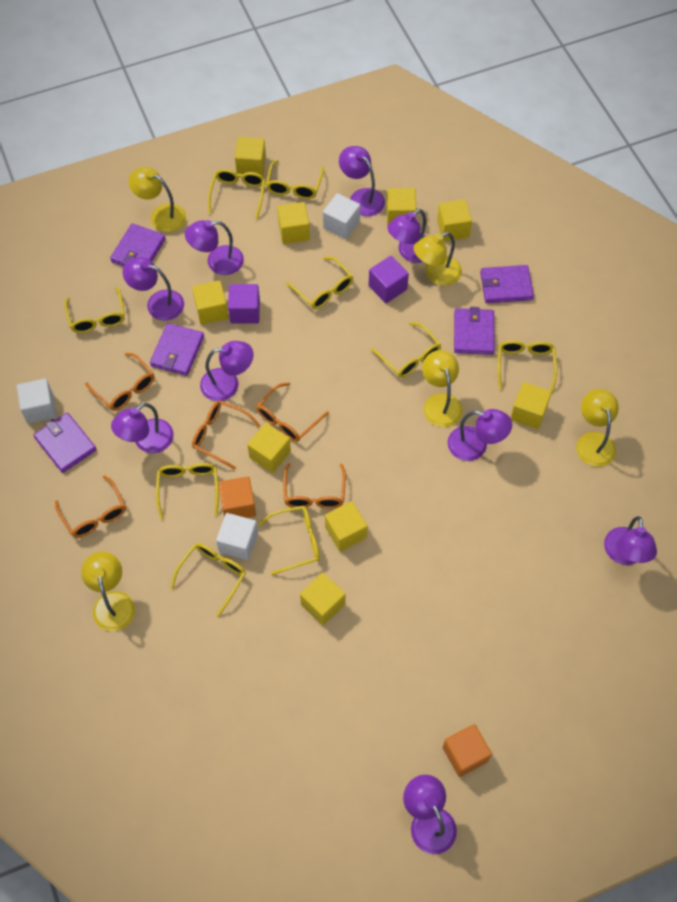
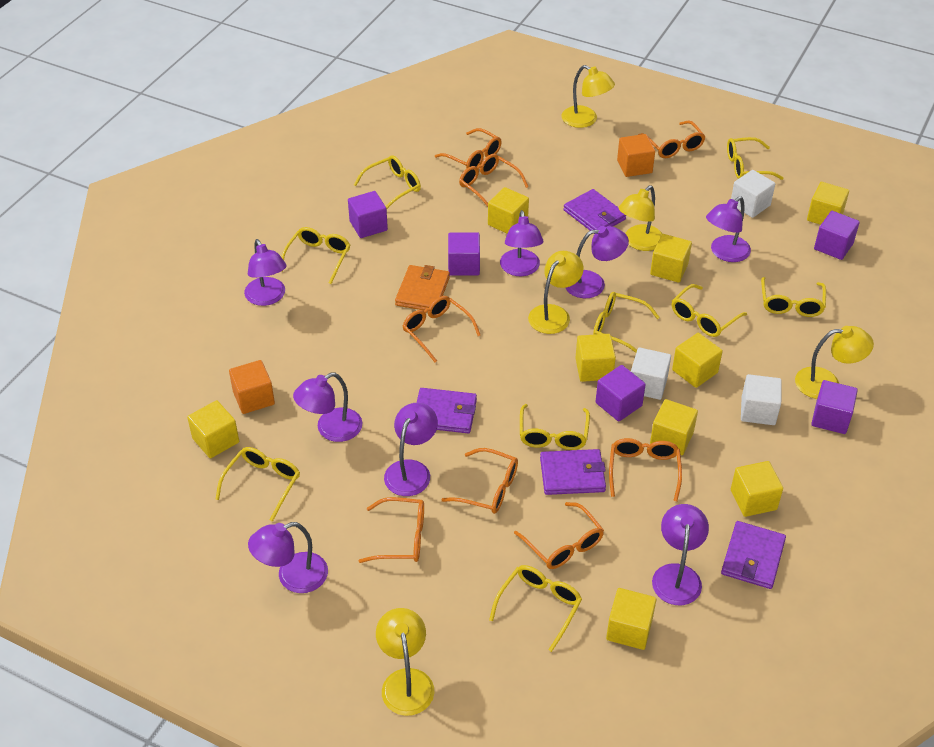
orange glasses: [55,475,126,538] [85,353,154,411] [192,401,261,469] [257,382,329,442] [283,463,346,509] = 5 -> [359,497,424,563] [403,296,480,362] [435,128,502,168] [441,448,518,514] [459,154,528,207] [514,502,604,569] [609,438,682,501] [638,121,706,158] = 8
orange wallet: none = 0 -> [395,265,450,310] = 1
purple cube: [228,284,260,324] [369,256,409,303] = 2 -> [348,191,388,238] [448,232,480,276] [595,365,646,421] [811,380,858,434] [814,211,860,260] = 5
purple lamp: [111,403,174,453] [123,257,184,321] [185,220,244,275] [200,341,253,401] [339,146,385,216] [387,209,426,263] [403,775,457,854] [448,409,512,461] [604,516,657,565] = 9 -> [244,239,287,306] [248,522,328,593] [293,373,363,442] [384,403,438,496] [500,210,543,276] [566,226,629,298] [652,504,709,605] [706,196,751,262] = 8
purple wallet: [34,412,97,473] [110,223,166,267] [150,323,204,376] [454,307,495,355] [480,265,534,303] = 5 -> [416,388,477,433] [540,449,606,495] [563,189,626,231] [721,521,786,589] = 4

